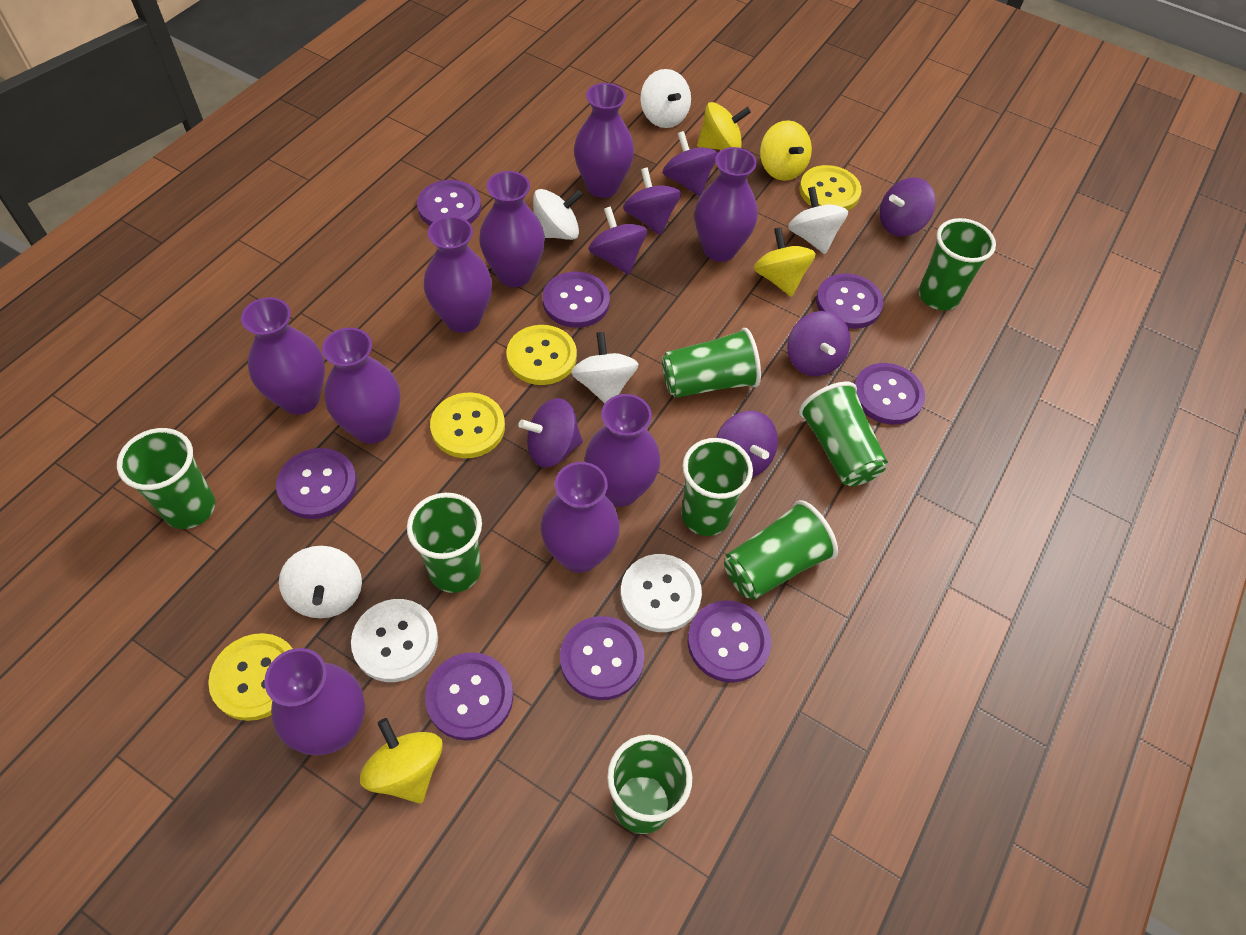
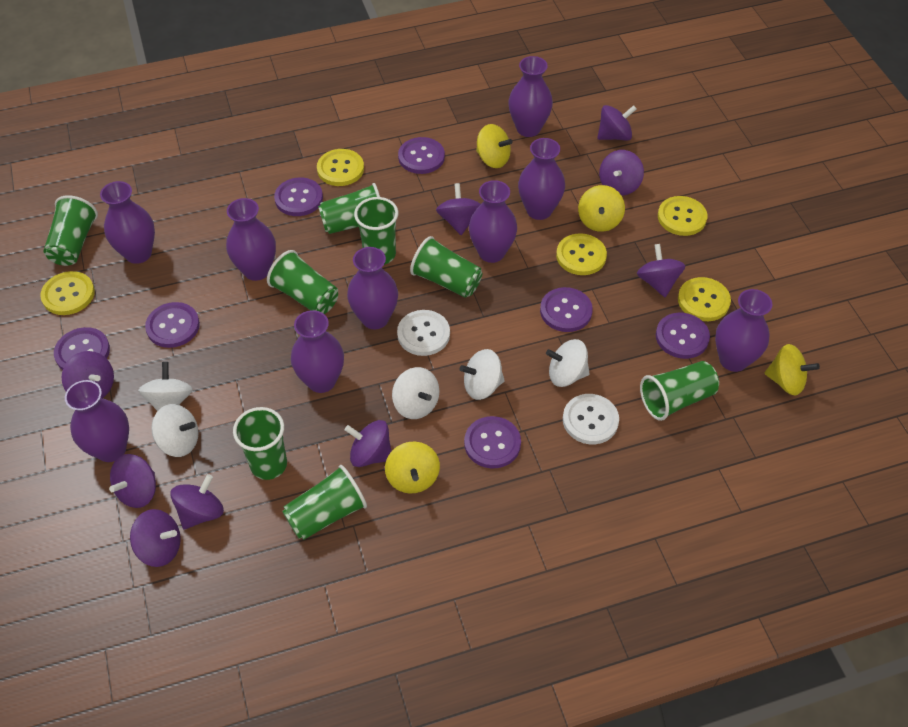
purple button: [276,448,357,519] [417,180,481,225] [425,652,513,741] [543,272,610,328] [560,616,644,700] [688,600,771,683] [816,273,884,329] [854,363,925,425] = 8 -> [54,327,110,370] [145,302,200,348] [274,178,323,216] [398,137,445,174] [464,416,521,469] [540,287,593,332] [656,313,710,359] = 7
purple spinning top: [519,398,583,467] [589,206,647,275] [623,167,681,235] [663,131,718,196] [716,411,778,478] [787,311,851,376] [880,177,936,236] = 7 -> [62,351,114,398] [109,454,156,508] [130,509,181,567] [170,474,224,529] [345,420,392,467] [436,183,481,235] [597,105,637,140] [599,150,644,196] [637,244,685,297] = 9
yellow button: [208,633,293,721] [430,392,505,458] [506,325,577,385] [800,165,861,211] = 4 -> [40,271,95,315] [317,149,364,186] [556,233,607,275] [658,196,708,236] [678,277,731,321] = 5

